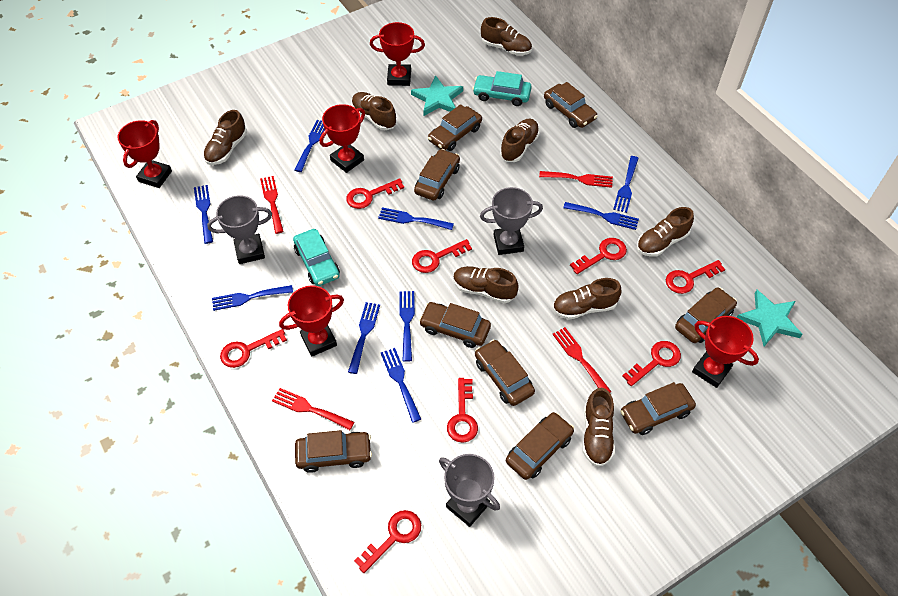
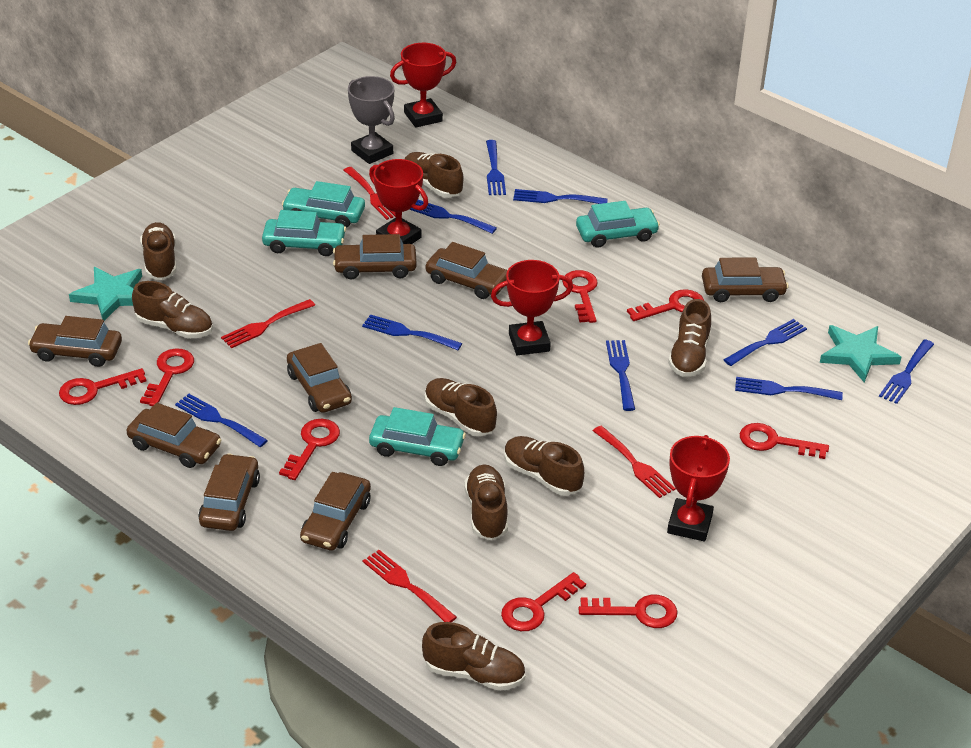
brown car: [295,430,372,473] [414,149,460,201] [419,302,491,348] [428,104,482,151] [475,340,535,406] [506,412,574,480] [544,82,598,128] [620,382,696,435] [675,287,737,343] = 9 -> [28,316,122,367] [126,403,221,468] [198,453,260,531] [287,343,352,413] [300,472,371,551] [333,234,417,280] [426,242,508,299] [702,258,789,302] = 8
grey trophy: [207,195,272,264] [439,454,500,527] [480,187,543,255] = 3 -> [348,76,395,164] = 1
red trophy: [118,120,172,188] [279,286,344,357] [320,104,365,173] [370,22,425,86] [692,316,759,388] = 5 -> [369,159,428,244] [390,43,456,128] [491,260,573,355] [667,435,730,541] = 4
turquoise car: [293,229,340,286] [473,71,532,106] = 2 -> [262,210,346,256] [282,181,365,228] [369,407,466,466] [576,201,660,248] = 4

